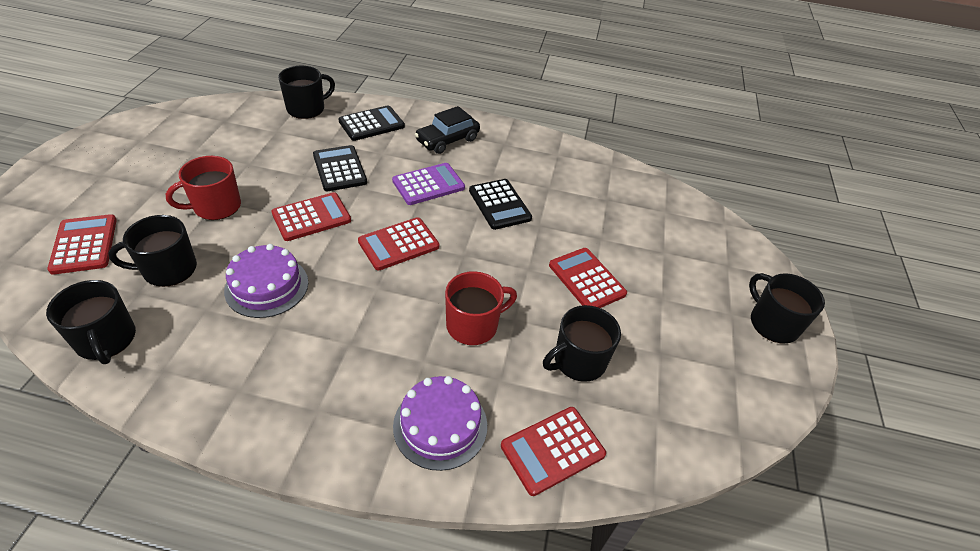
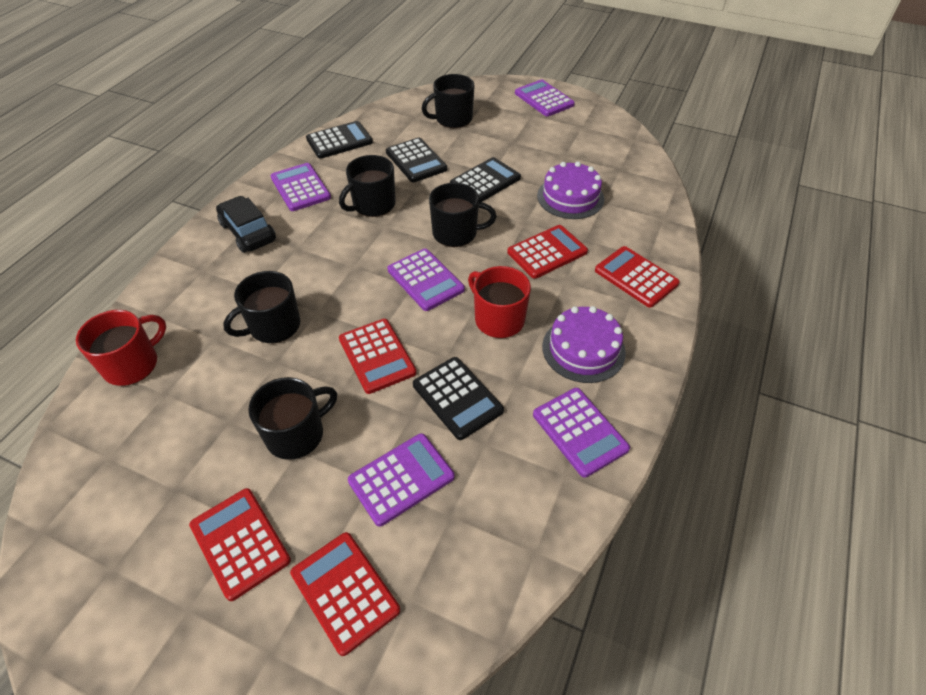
black calculator: [313,145,367,191] [338,105,405,141] [469,179,532,230] = 3 -> [306,121,373,159] [386,138,447,182] [413,357,504,440] [450,157,521,202] = 4
purple calculator: [392,163,465,205] = 1 -> [270,163,331,211] [348,433,455,527] [387,249,465,311] [515,80,575,116] [533,388,630,478] = 5

